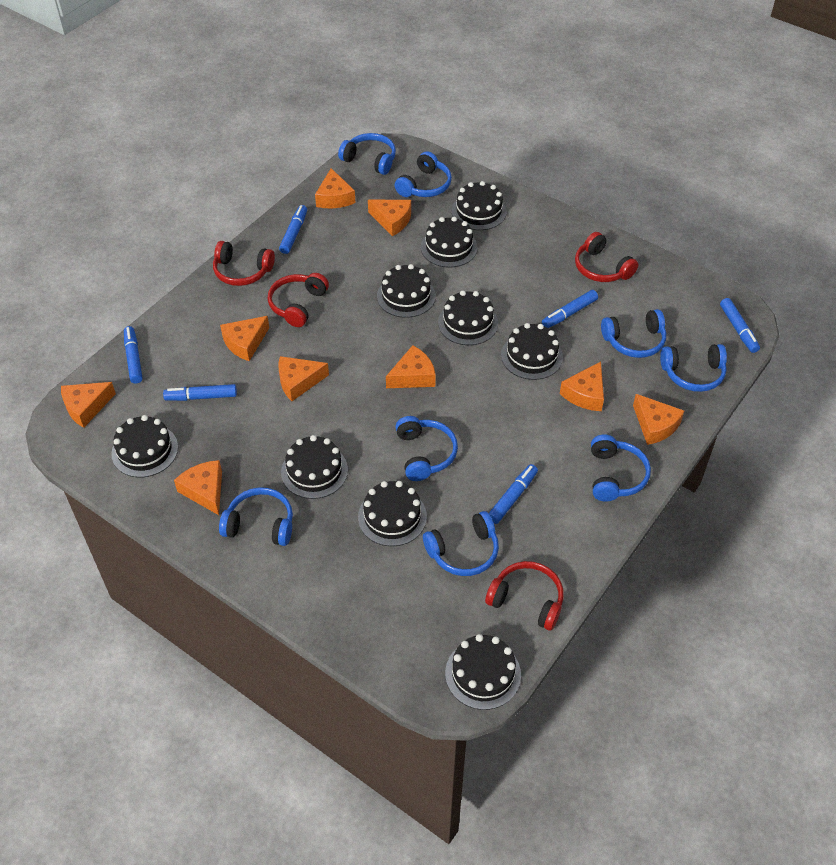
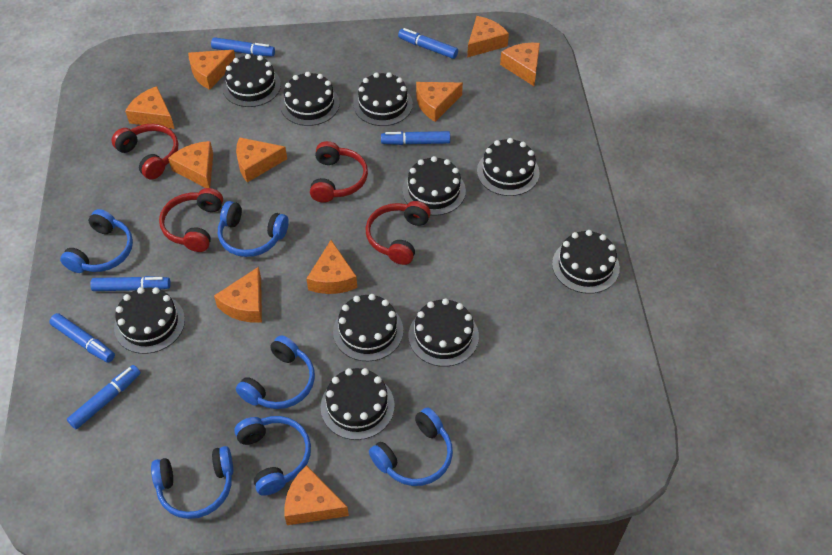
black cake: [111,415,178,478] [281,435,348,499] [358,481,427,546] [377,264,436,318] [421,217,477,268] [438,291,498,345] [445,634,521,710] [452,181,507,230] [501,323,563,380] = 9 -> [114,287,185,354] [222,54,281,107] [280,72,340,126] [321,368,395,440] [333,294,403,362] [354,72,413,126] [402,156,466,216] [409,298,479,367] [477,138,540,196] [552,230,620,294] = 10
blue headphones: [219,487,293,546] [338,133,396,175] [394,151,452,197] [395,416,458,481] [423,511,499,576] [591,435,651,502] [601,309,666,358] [660,344,727,392] = 8 -> [60,209,133,273] [151,446,233,519] [218,201,289,257] [234,416,311,496] [236,335,315,409] [369,408,453,486] = 6
orange cheese: [61,382,116,428] [174,460,222,515] [220,316,269,361] [278,356,329,401] [315,168,355,208] [368,200,411,236] [386,345,436,388] [560,362,604,411] [633,394,684,445] = 9 -> [125,86,175,129] [168,141,213,188] [188,50,235,90] [214,267,262,323] [236,137,287,182] [284,465,349,525] [307,240,357,294] [416,82,463,122] [467,16,509,58] [500,43,540,86] = 10

